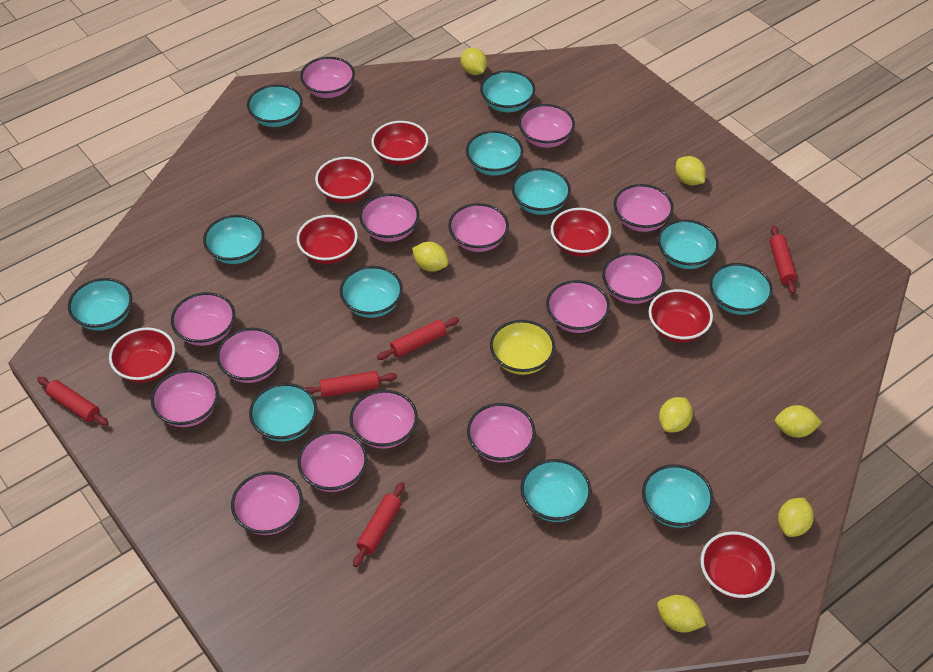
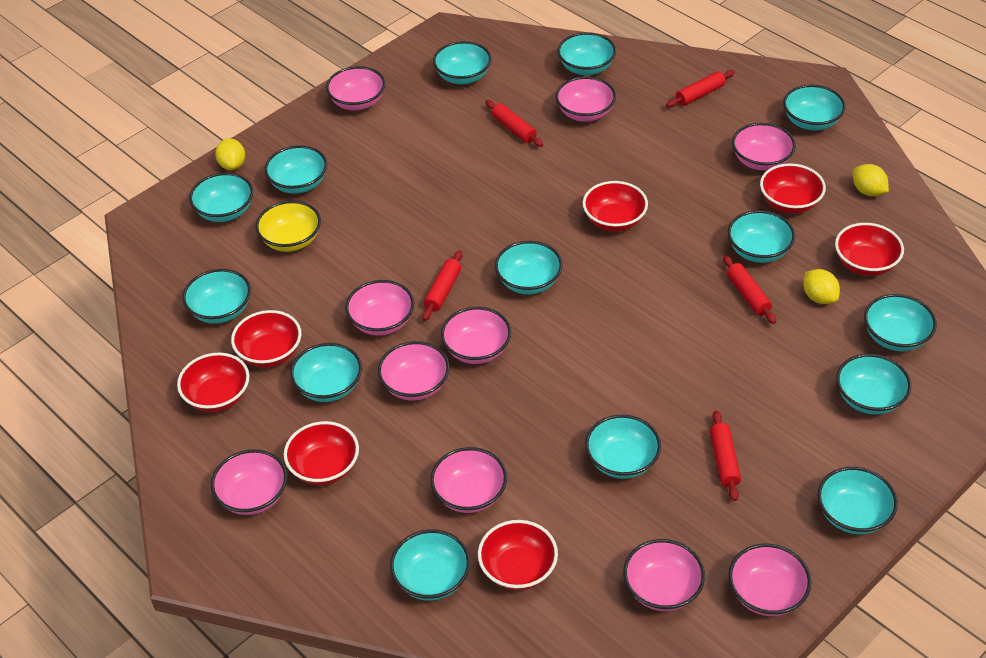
pink bowl: [151,370,219,427] [171,292,235,346] [216,328,282,383] [231,471,303,535] [297,431,367,492] [300,57,355,98] [349,390,418,449] [359,194,419,242] [448,203,509,252] [467,403,536,463] [518,104,575,148] [546,280,610,333] [602,253,665,304] [614,184,674,232] = 14 -> [211,449,287,515] [326,66,385,110] [345,280,414,336] [378,341,450,401] [430,447,507,513] [441,307,511,364] [556,77,616,122] [623,539,705,611] [728,544,812,616] [732,123,796,171] = 10
turquoise bowl: [68,278,132,331] [203,215,264,264] [247,84,303,127] [249,383,317,441] [340,266,403,318] [466,131,523,176] [480,70,535,112] [512,168,571,215] [520,459,592,522] [642,464,714,528] [657,219,719,269] [709,263,773,315] = 12 -> [182,269,251,324] [189,173,253,222] [264,145,327,194] [290,343,362,402] [390,529,470,601] [433,41,491,84] [495,241,562,294] [557,32,616,75] [585,415,661,479] [728,210,795,263] [783,85,846,130] [818,467,898,534] [836,354,911,415] [864,294,937,351] = 14
yellow lemon: [412,242,449,272] [461,48,487,75] [657,595,706,633] [659,397,693,432] [676,156,706,186] [775,405,822,438] [778,498,814,537] = 7 -> [215,138,245,170] [803,269,840,304] [853,164,889,196] = 3

